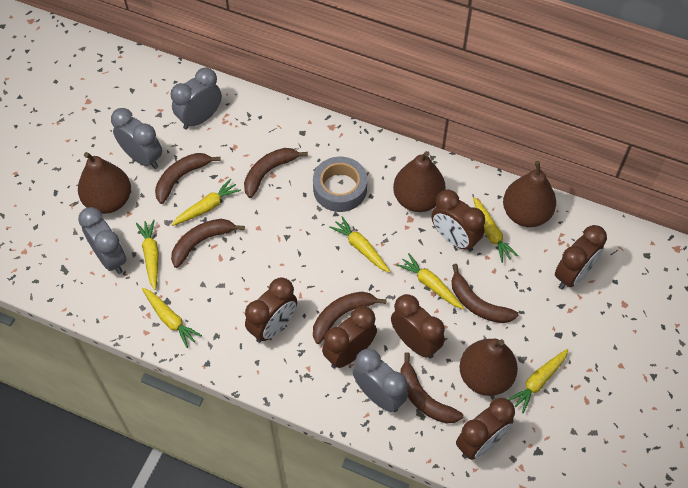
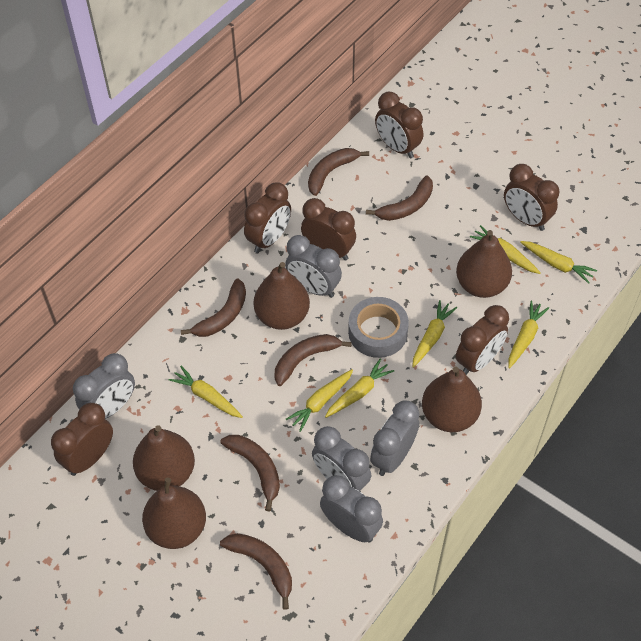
brown pear: [78,152,131,214] [393,151,445,212] [460,339,518,396] [503,161,556,227] = 4 -> [133,425,195,491] [142,478,206,549] [254,262,310,330] [422,366,482,432] [456,230,512,298] = 5
grey clock: [78,207,127,274] [111,108,162,169] [171,68,222,130] [353,349,408,412] = 4 -> [73,353,135,419] [285,235,342,298] [312,426,371,492] [320,475,383,542] [370,400,419,476] = 5

